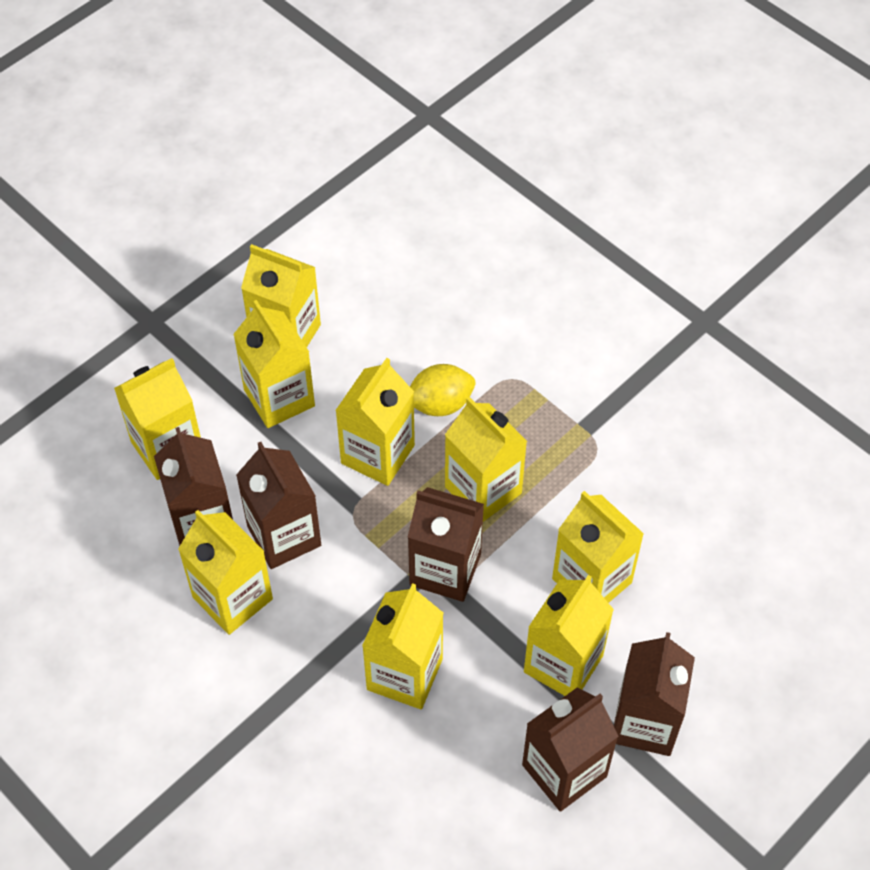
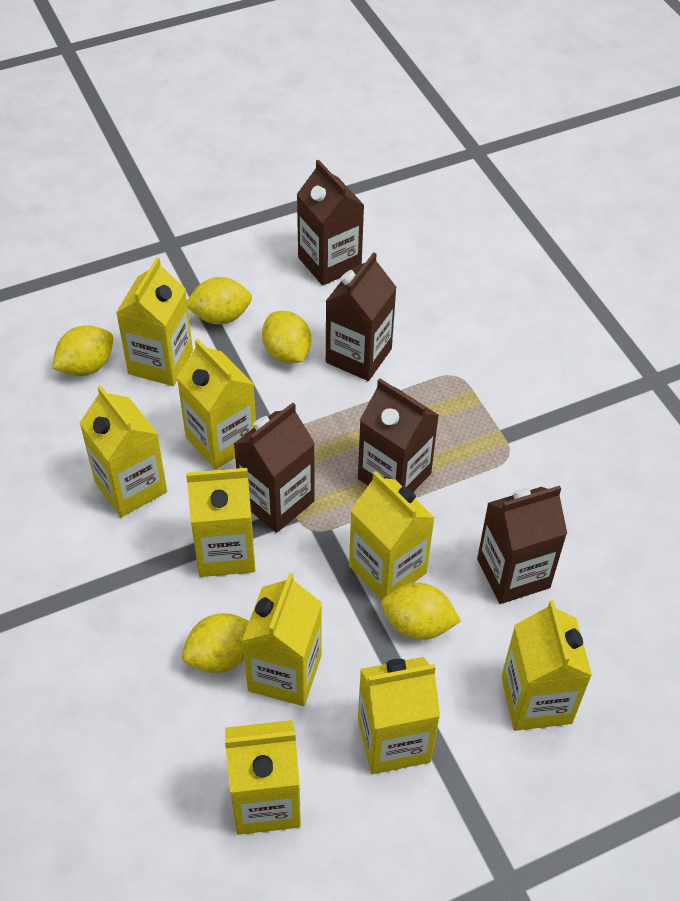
yellow lemon: [410,364,475,416] = 1 -> [52,325,113,376] [182,613,249,673] [187,277,252,324] [262,311,311,363] [381,583,461,640] = 5

